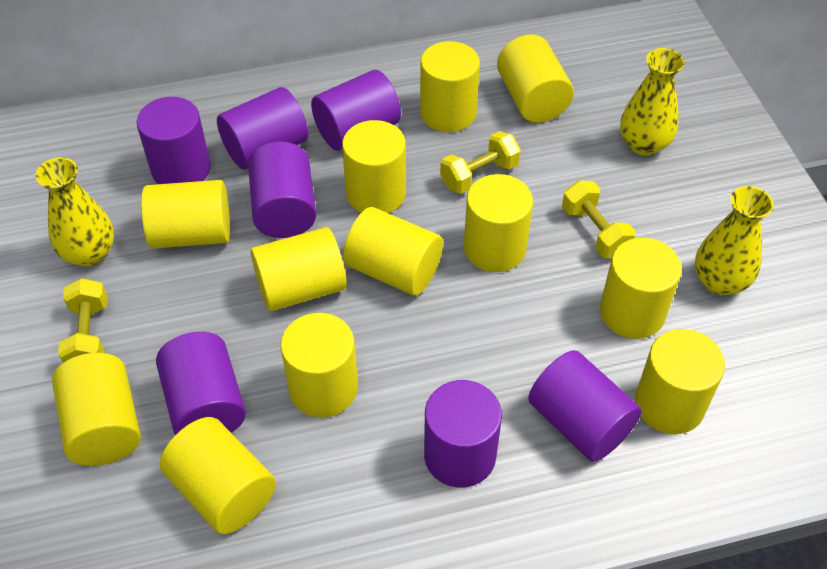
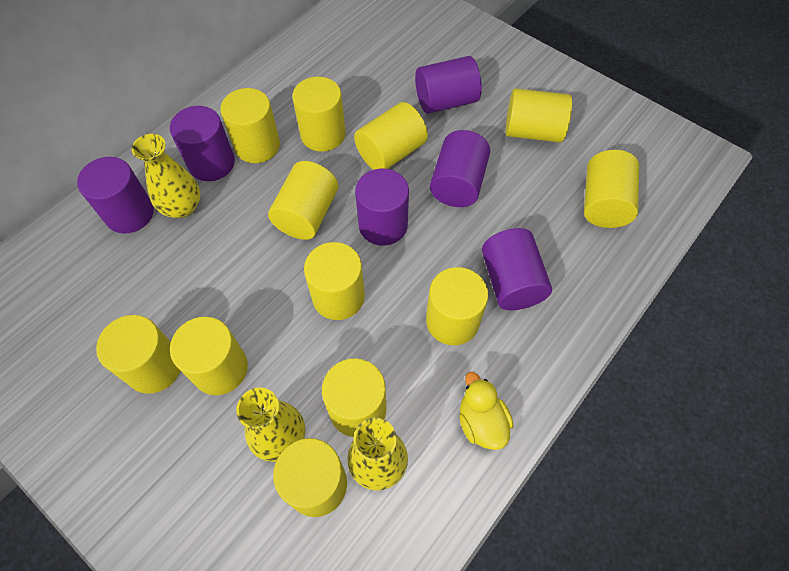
purple cylinder: [137,97,211,184] [156,332,246,435] [217,87,308,170] [248,142,316,238] [311,70,401,151] [424,380,502,488] [528,350,642,462] = 7 -> [77,157,154,234] [170,106,235,181] [355,169,409,246] [415,56,482,114] [430,130,490,207] [482,228,552,310] = 6
yellow duck: none = 0 -> [459,372,513,450] = 1
yellow dumbbell: [58,278,108,363] [440,131,521,194] [562,180,635,258] = 3 -> none = 0

